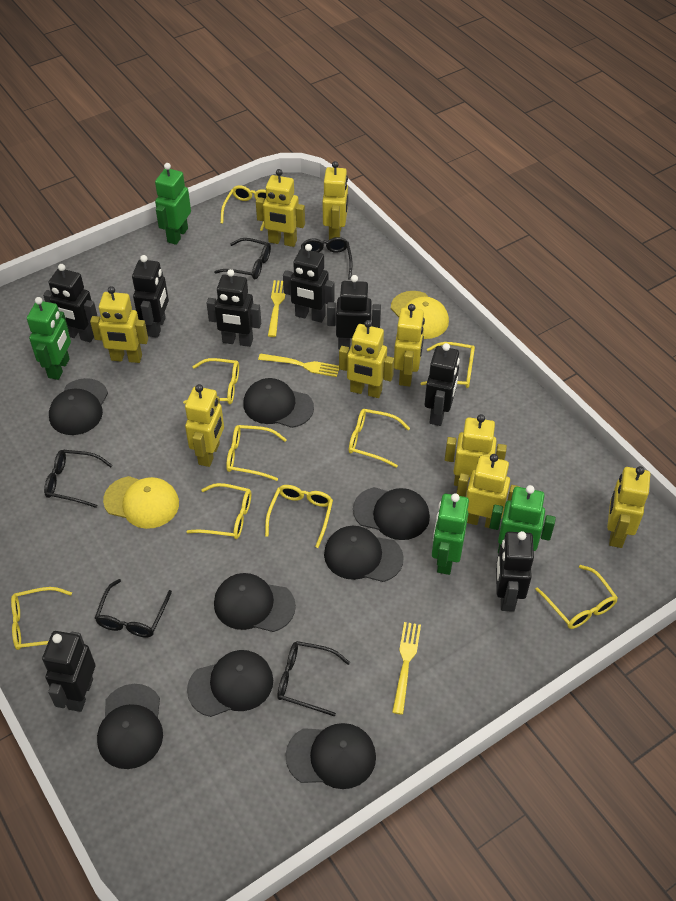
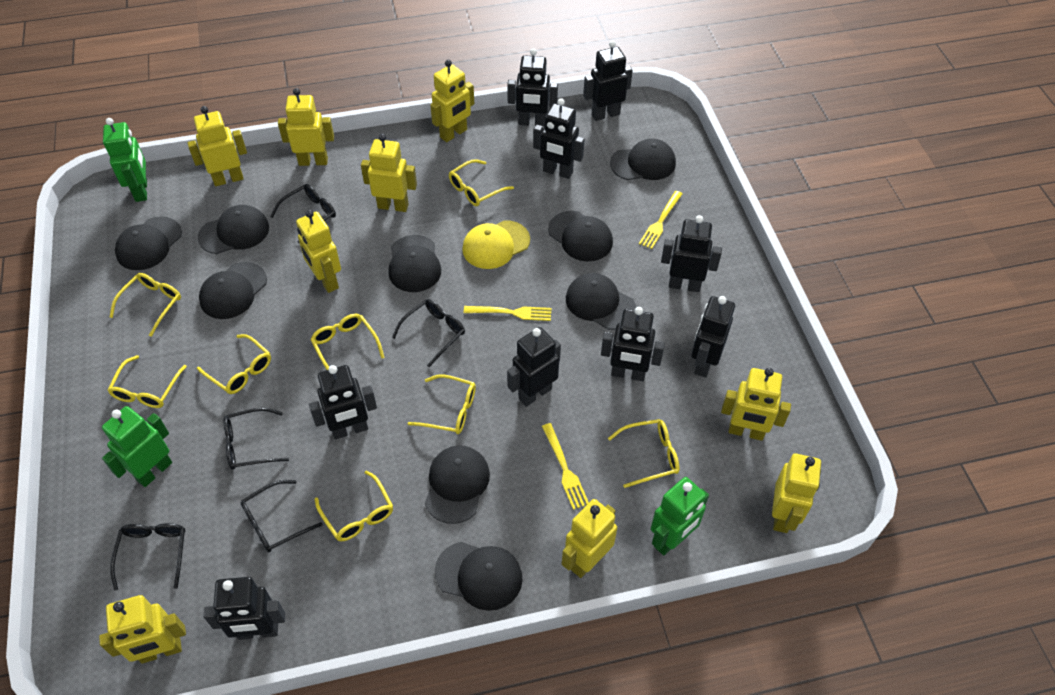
black cap: [49,378,108,435] [97,684,163,769] [187,650,273,717] [214,573,296,632] [243,378,314,428] [285,723,376,789] [324,526,404,582] [353,487,430,540] = 8 -> [115,217,182,270] [198,205,269,254] [199,262,267,319] [388,235,441,292] [425,445,490,524] [435,542,522,611] [548,211,613,262] [566,273,636,330] [610,138,676,180] = 9
black robot: [42,631,96,712] [43,264,97,342] [132,255,169,338] [207,269,261,347] [283,244,334,323] [327,275,381,350] [425,343,460,426] [496,531,534,612] = 8 -> [203,577,285,640] [309,365,377,440] [507,48,558,127] [507,327,561,407] [533,98,585,179] [583,41,633,121] [601,307,665,381] [661,215,722,292] [691,296,735,377] = 9
green robot: [27,297,71,380] [155,163,191,245] [432,493,469,575] [489,485,556,554] = 4 -> [102,406,172,487] [103,118,147,202] [651,477,709,556] = 3
yellow cap: [103,476,179,529] [391,291,449,339] = 2 -> [462,220,530,269] = 1
yellow glasses: [11,587,72,650] [183,358,239,404] [186,483,251,539] [221,185,266,231] [226,425,287,481] [265,485,333,548] [349,409,410,468] [420,342,475,388] [535,565,618,629] = 9 -> [107,355,187,408] [110,273,181,337] [197,334,271,394] [310,314,385,370] [315,471,393,541] [407,374,476,434] [449,159,514,206] [608,419,680,488] = 8

